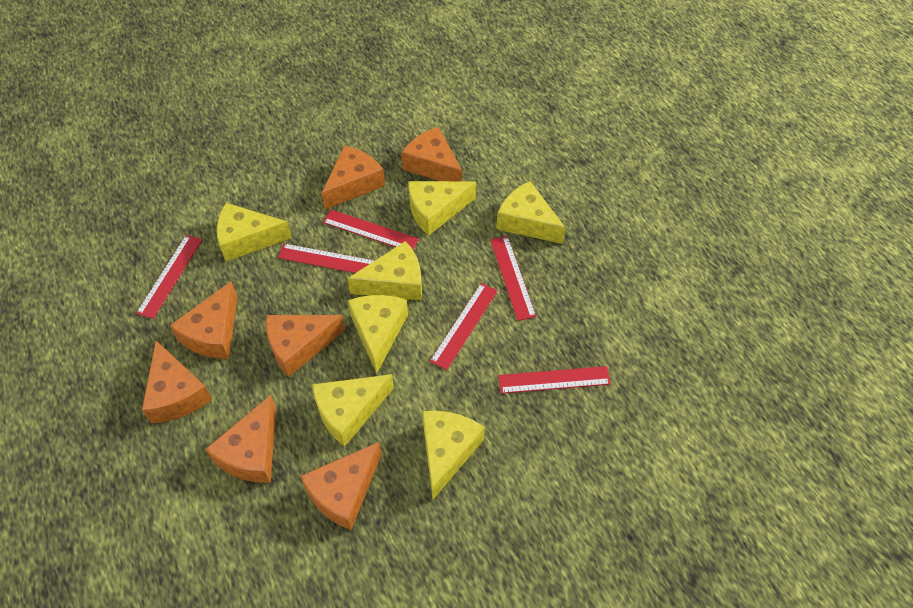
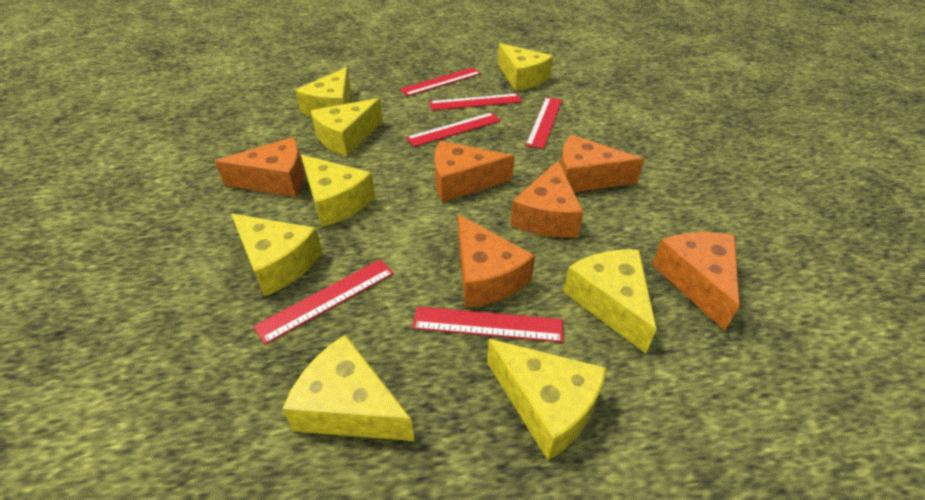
orange cheese: [142,341,212,423] [170,281,238,359] [205,395,276,483] [266,315,345,377] [300,442,382,530] [321,145,385,209] [401,127,462,181] = 7 -> [215,137,304,197] [434,141,514,202] [458,214,535,308] [511,161,584,238] [561,135,644,192] [652,232,740,331] = 6
yellow cheese: [217,203,292,262] [312,374,394,447] [347,241,422,301] [348,295,408,374] [408,181,476,236] [422,411,485,499] [496,181,566,244] = 7 -> [231,214,323,296] [282,335,414,441] [295,67,351,117] [301,155,375,227] [311,98,383,156] [487,339,607,460] [498,43,553,91] [563,249,657,353] = 8

